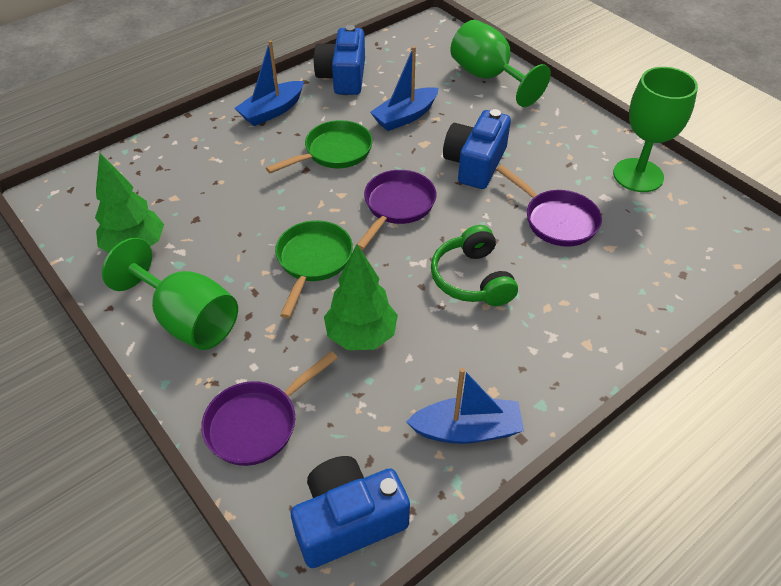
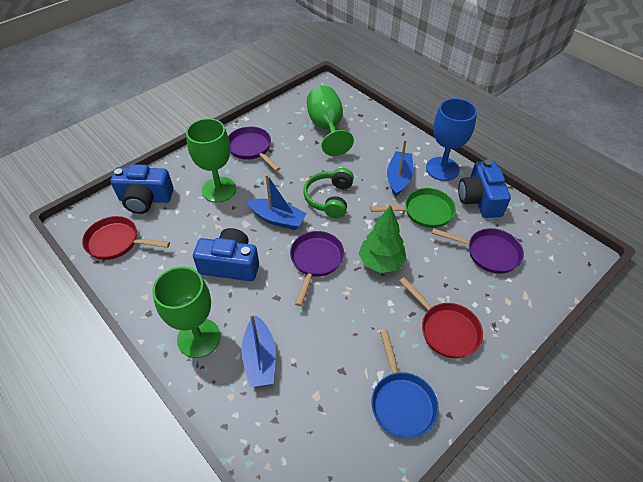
blue goblet: none = 0 -> [426,98,477,181] = 1
blue pan: none = 0 -> [372,330,439,438] = 1
green pan: [266,120,373,173] [275,220,353,319] = 2 -> [370,188,456,228] = 1
green tree: [95,153,164,253] [324,244,398,350] = 2 -> [359,205,406,273] = 1
red pan: none = 0 -> [82,216,170,260] [399,277,483,358] = 2

